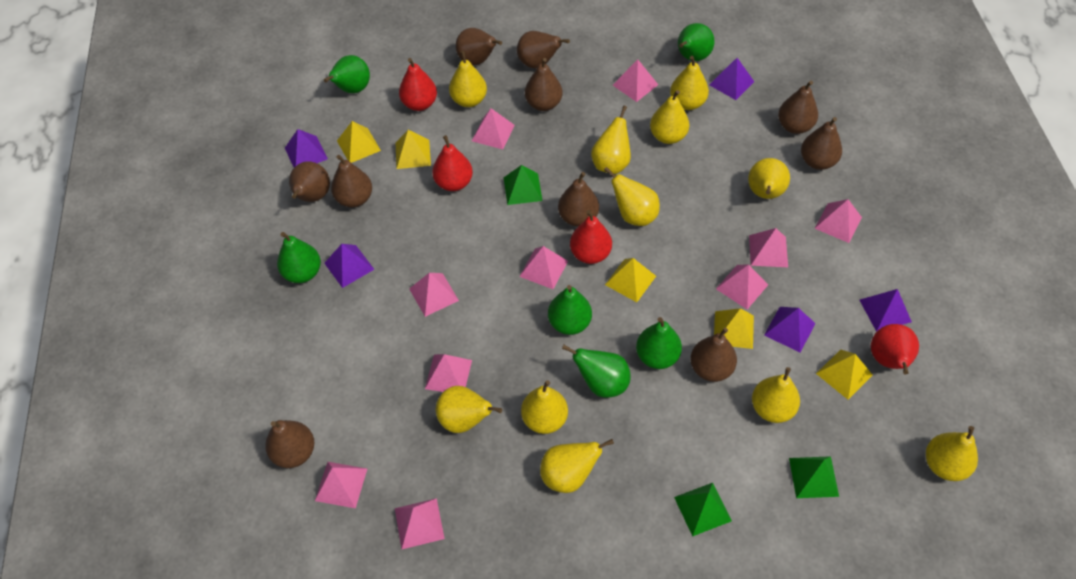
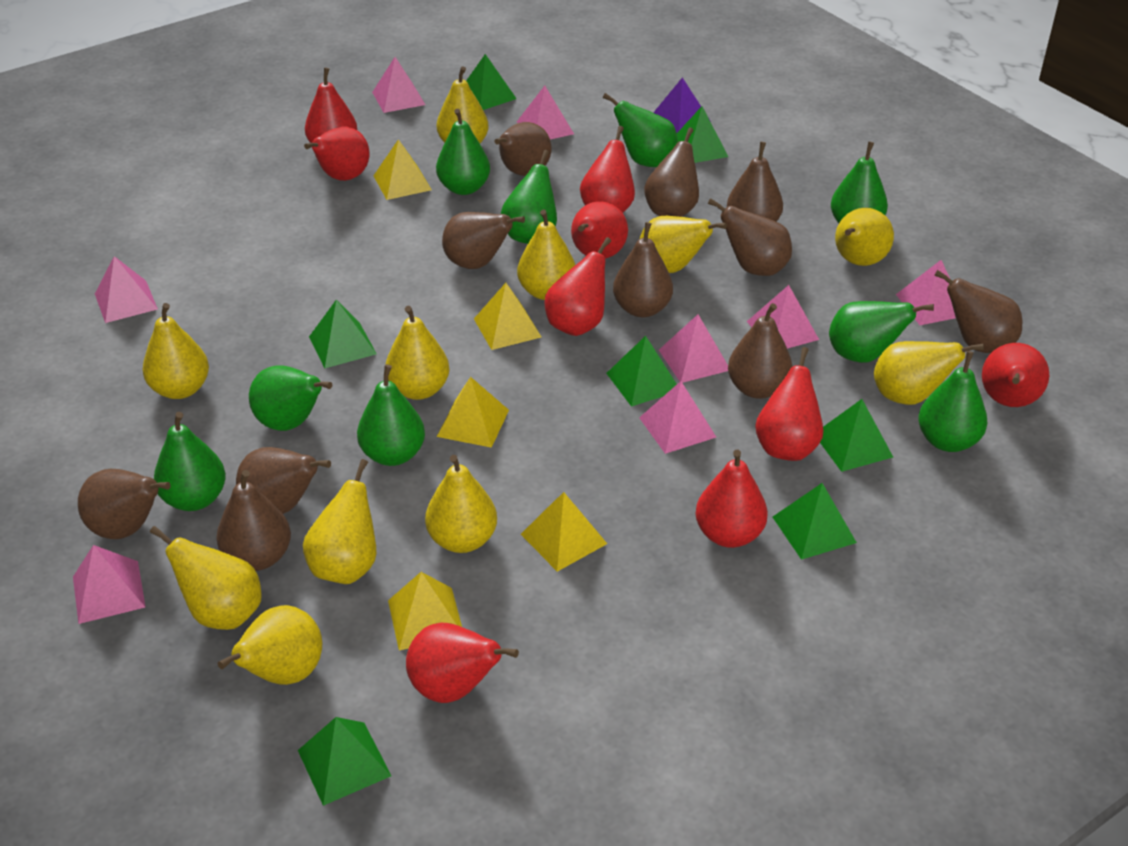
brown pear: [265,420,314,468] [289,161,330,202] [331,155,372,208] [456,28,502,65] [517,31,570,69] [525,58,563,111] [558,172,599,227] [690,328,737,382] [778,81,818,134] [801,117,842,170] = 10 -> [78,469,171,539] [216,470,291,571] [236,447,331,514] [442,212,525,269] [494,122,551,176] [613,222,673,317] [644,127,699,217] [708,198,792,276] [727,142,783,222] [728,303,793,399] [934,270,1022,353] = 11
green pear: [277,232,321,283] [324,55,370,93] [548,285,592,335] [562,345,631,398] [636,317,682,369] [678,23,715,61] = 6 -> [154,412,226,511] [249,365,332,431] [357,364,425,466] [436,109,490,195] [501,150,557,244] [603,93,678,167] [829,301,934,363] [831,141,888,223] [918,351,987,452] = 9
green pyramid: [504,165,543,205] [674,483,732,536] [789,456,839,498] = 3 -> [298,717,391,806] [309,300,376,368] [466,54,517,110] [606,336,677,407] [677,106,728,163] [773,483,857,560] [820,399,893,472] = 7
pink pyramid: [315,462,367,508] [395,498,445,549] [409,273,459,317] [425,354,472,392] [472,108,515,149] [519,246,568,289] [613,60,658,102] [716,264,768,309] [749,228,788,267] [815,199,862,243] = 10 -> [73,545,145,624] [95,256,158,323] [372,57,425,113] [517,86,574,140] [639,381,716,454] [659,314,728,383] [747,285,819,349] [896,260,956,325] = 8
purple pyramid: [285,129,328,167] [324,244,374,288] [709,58,754,100] [764,307,816,352] [859,289,912,332] = 5 -> [653,77,711,133] = 1
red pear: [399,58,437,111] [432,135,473,191] [570,210,612,264] [871,324,919,374] = 4 -> [304,126,370,181] [305,67,357,143] [406,623,519,703] [544,237,611,336] [571,201,628,259] [580,126,635,213] [695,450,768,548] [755,347,823,461] [982,343,1049,407] = 9

